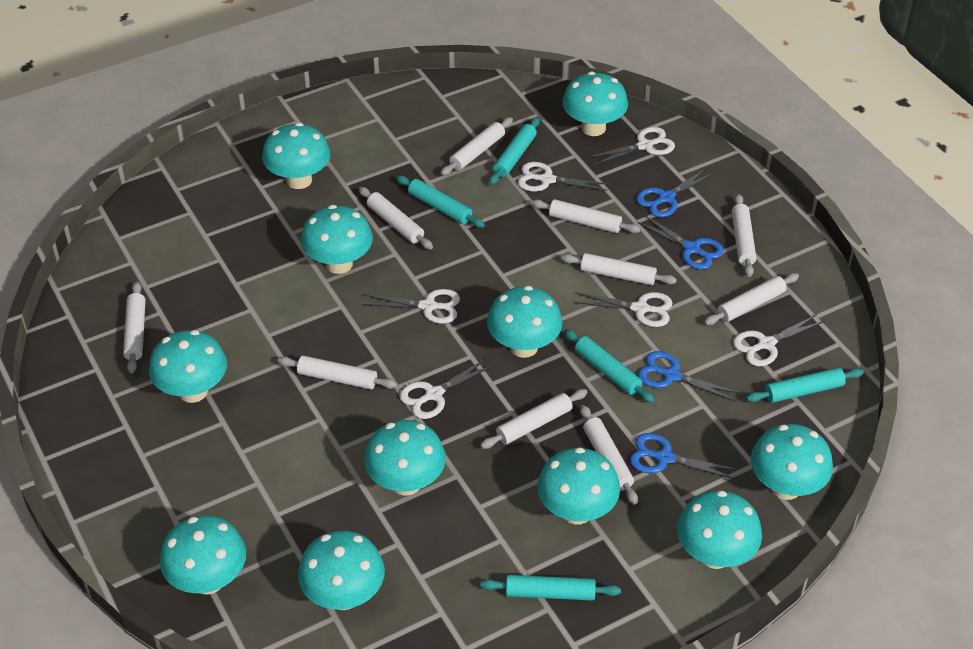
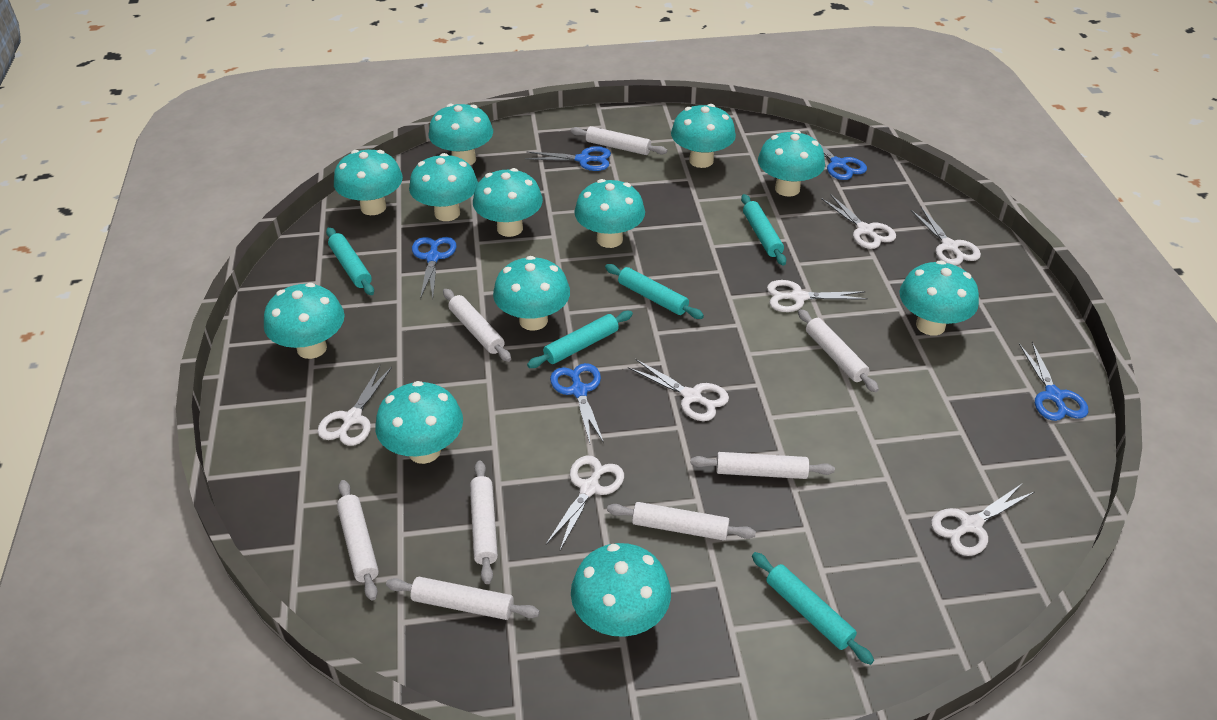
blue scissors: [630,433,738,479] [636,168,715,217] [637,215,724,270] [638,351,740,401] = 4 -> [412,237,456,299] [525,146,611,171] [550,363,604,443] [805,133,867,180] [1019,342,1088,421] = 5
turquoise mushroom: [149,330,227,403] [160,515,246,595] [262,123,330,189] [298,531,385,610] [301,205,373,274] [364,420,446,496] [487,286,562,358] [537,447,620,524] [562,71,628,136] [677,490,762,569] [750,424,833,500] = 11 -> [264,283,344,359] [334,150,403,215] [375,381,463,464] [409,153,478,221] [428,104,493,165] [473,168,543,237] [493,256,570,331] [571,543,671,637] [574,179,645,248] [671,104,736,168] [758,130,825,197] [899,260,979,335] = 12
white rolling pin: [123,282,146,373] [277,356,397,390] [359,187,433,250] [441,117,513,176] [480,389,588,449] [531,199,641,233] [561,253,677,285] [580,405,638,505] [704,273,799,325] [732,194,756,277] = 10 -> [337,480,379,601] [386,577,540,620] [443,289,511,362] [470,460,498,584] [570,126,668,155] [607,502,756,540] [691,452,835,479] [798,309,879,392] = 8
white scissors: [361,289,460,324] [399,358,494,419] [518,162,609,192] [573,292,672,327] [588,127,675,165] [733,314,825,366] = 6 -> [318,366,392,446] [546,456,624,550] [628,359,729,421] [767,280,868,312] [821,194,896,249] [911,207,981,266] [931,483,1035,556] = 7

